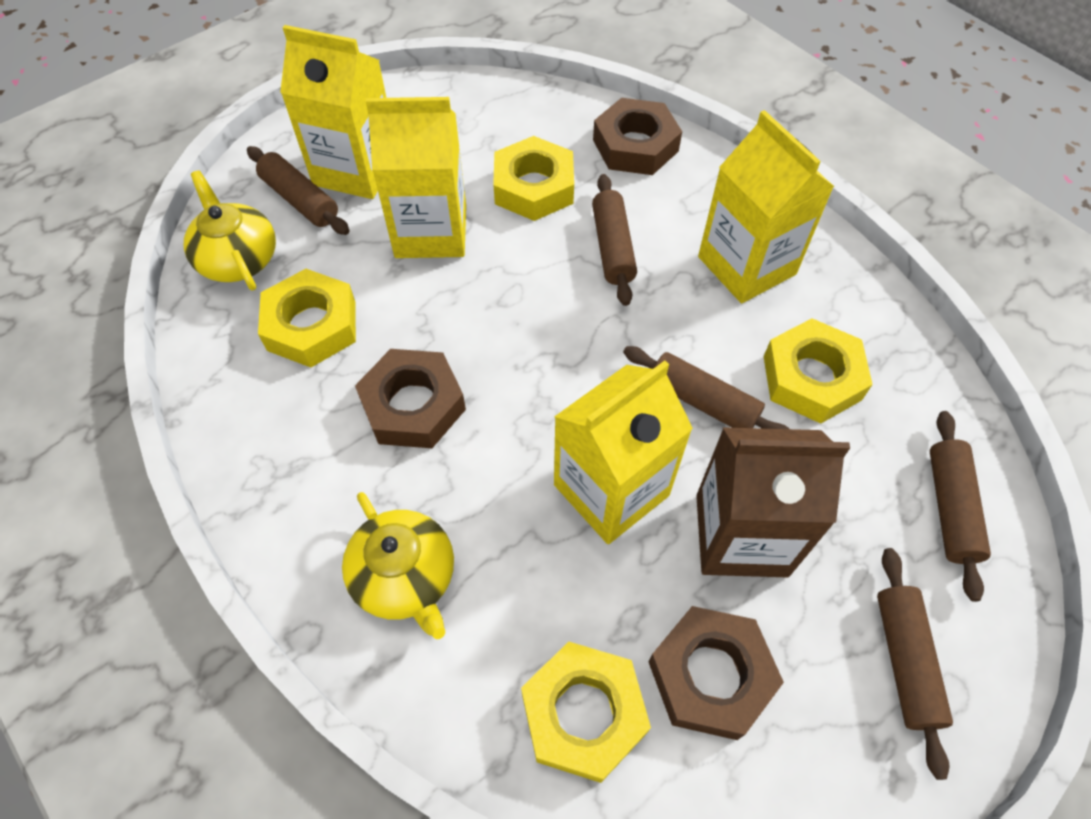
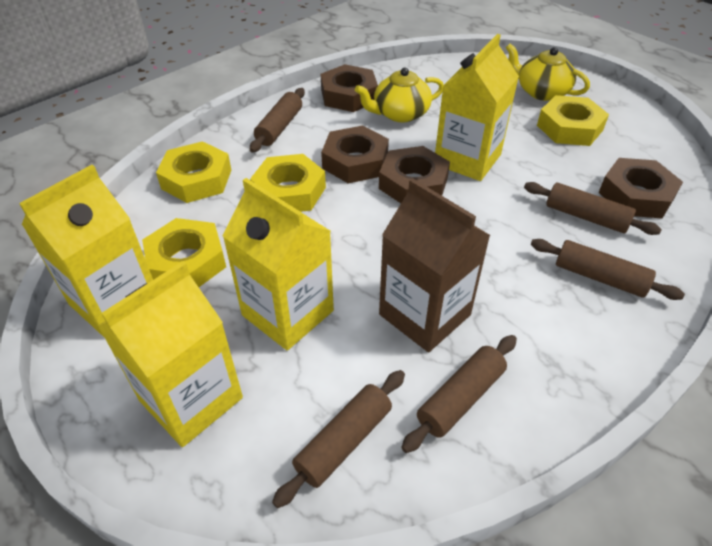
brown nut: [355,349,466,448] [593,98,682,175] [649,606,784,740] = 3 -> [321,64,378,112] [321,126,389,183] [379,146,450,203] [599,158,683,219] = 4

